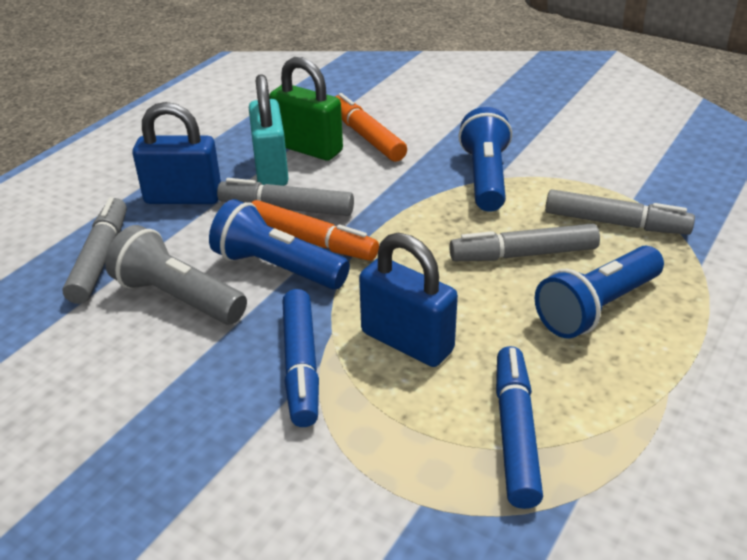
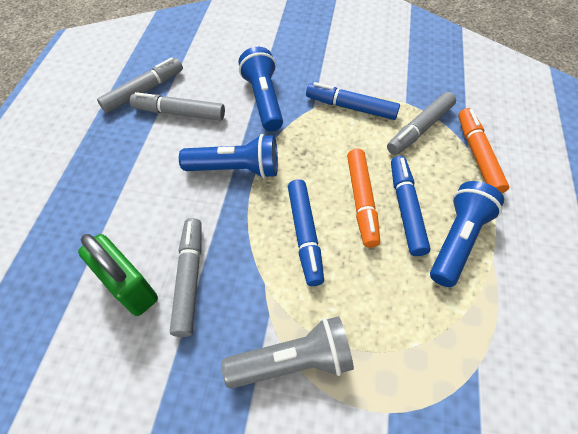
blue marker: [282,289,319,427] [496,346,543,509] = 2 -> [288,179,324,286] [306,82,400,120] [391,156,431,256] = 3
blue padlock: [132,102,221,204] [359,233,458,367] = 2 -> none = 0
turquoise padlock: [249,74,289,186] = 1 -> none = 0

